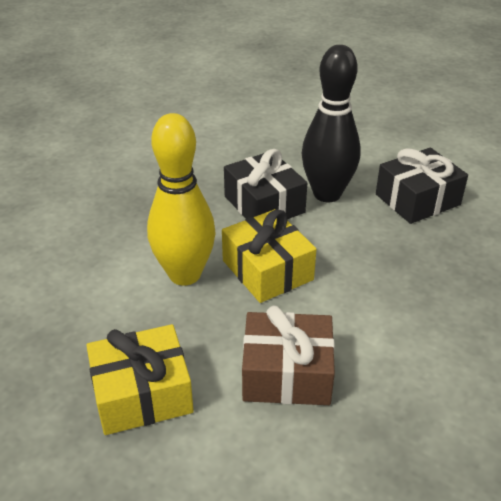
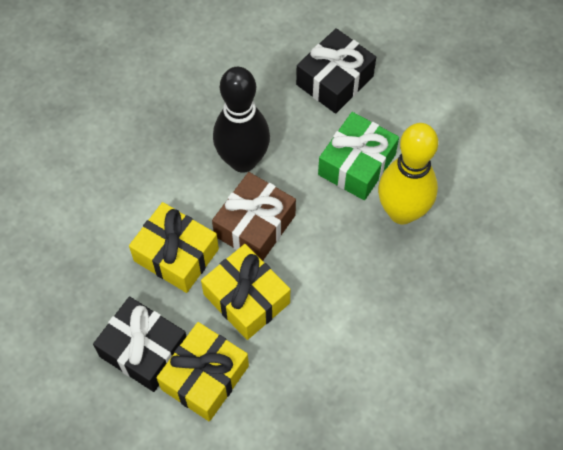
green gift: none = 0 -> [318,112,399,200] = 1
yellow gift: [86,324,194,435] [222,209,316,303] = 2 -> [129,202,219,293] [156,322,249,422] [201,244,290,340] = 3

